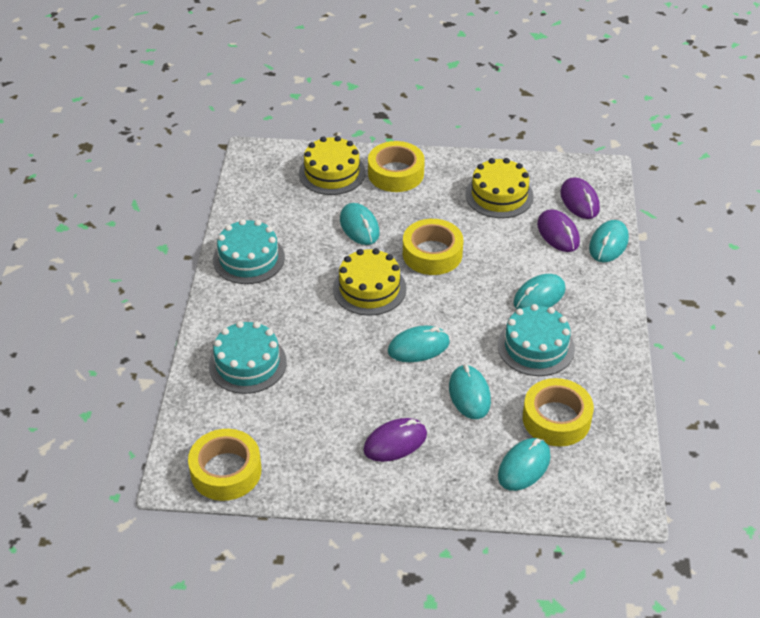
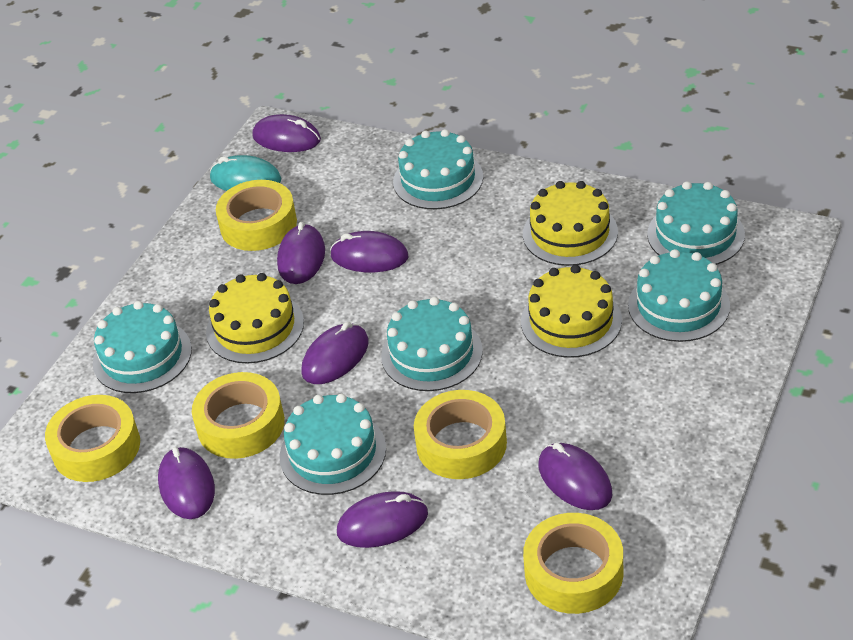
purple mouse: [363,418,427,462] [537,209,580,252] [560,177,600,219] = 3 -> [158,447,215,519] [252,114,321,152] [277,222,325,284] [301,322,369,384] [330,231,408,272] [337,491,428,548] [538,443,613,510] = 7
turquoise cake: [209,321,287,394] [213,219,285,284] [498,304,575,376] = 3 -> [93,301,192,393] [279,394,386,495] [381,297,483,391] [393,129,483,209] [628,249,730,342] [647,181,745,265] = 6
turquoise mouse: [340,203,379,245] [388,326,450,362] [449,365,491,419] [498,438,551,491] [513,274,566,309] [589,220,629,262] = 6 -> [210,155,281,191] = 1
yellow tape: [188,429,261,501] [368,141,425,192] [403,219,463,275] [523,378,594,446] = 4 -> [45,395,140,482] [192,372,285,459] [216,180,297,251] [414,390,507,479] [523,513,623,614] = 5

